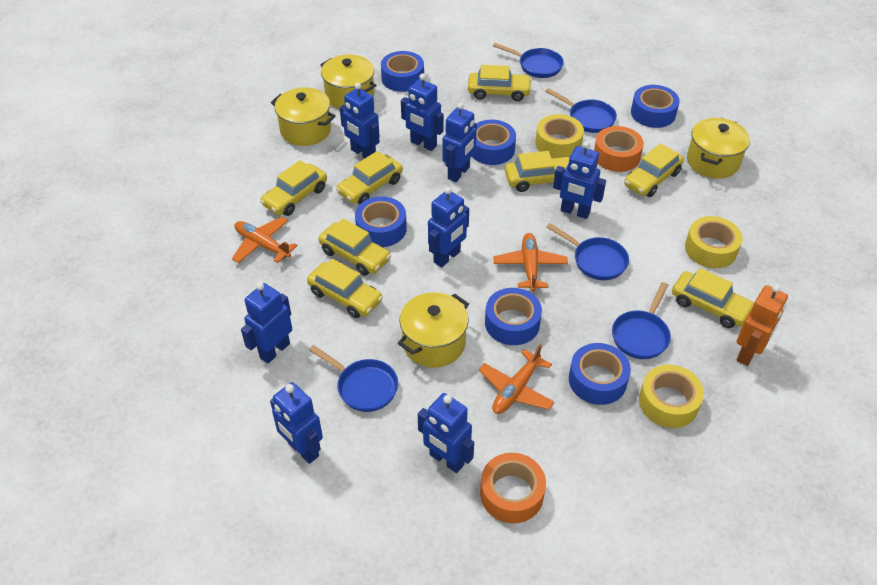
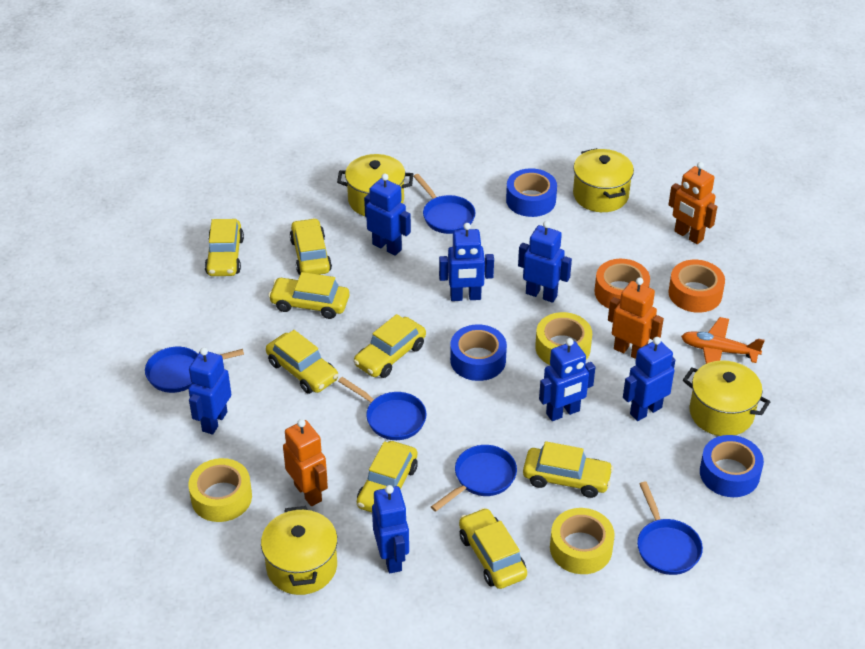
blue robot: [241,282,292,364] [270,382,323,464] [340,83,380,158] [401,74,444,151] [418,393,474,473] [428,187,469,268] [442,103,477,182] [553,141,606,219] = 8 -> [188,348,231,435] [364,174,411,256] [372,485,409,573] [439,223,494,301] [518,221,572,303] [539,338,595,421] [623,337,675,421] = 7
blue tape: [355,196,407,247] [381,51,424,92] [472,120,516,165] [485,288,542,345] [569,343,631,405] [631,85,680,128] = 6 -> [450,324,507,381] [506,168,557,217] [700,435,764,497] = 3
orange plane: [232,217,298,263] [479,344,554,414] [494,233,568,291] = 3 -> [681,317,765,364] = 1
orange robot: [736,284,788,366] = 1 -> [283,419,328,506] [608,277,664,359] [669,162,717,244] = 3

